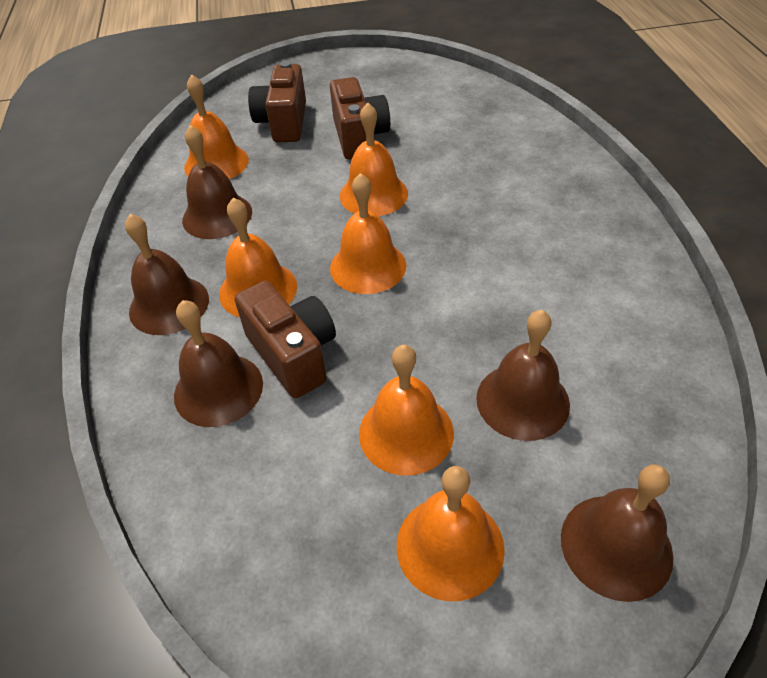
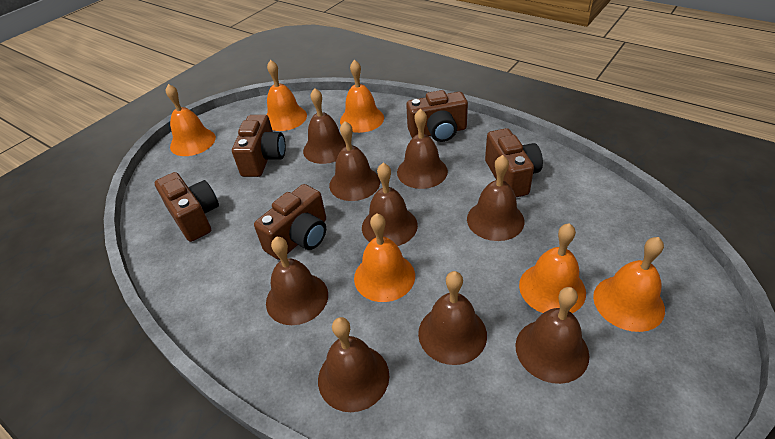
brown bell: [125,214,209,335] [174,300,263,427] [182,125,252,239] [476,310,570,441] [561,465,674,602] = 5 -> [266,236,328,325] [303,88,346,164] [318,317,389,412] [329,121,380,201] [362,163,418,246] [397,109,448,189] [418,271,487,365] [467,155,524,241] [515,287,589,384] = 9
brown camera: [235,281,336,398] [248,61,306,142] [330,77,390,160] = 3 -> [154,172,219,242] [232,115,286,177] [254,184,326,260] [406,90,468,142] [485,128,543,197] = 5

